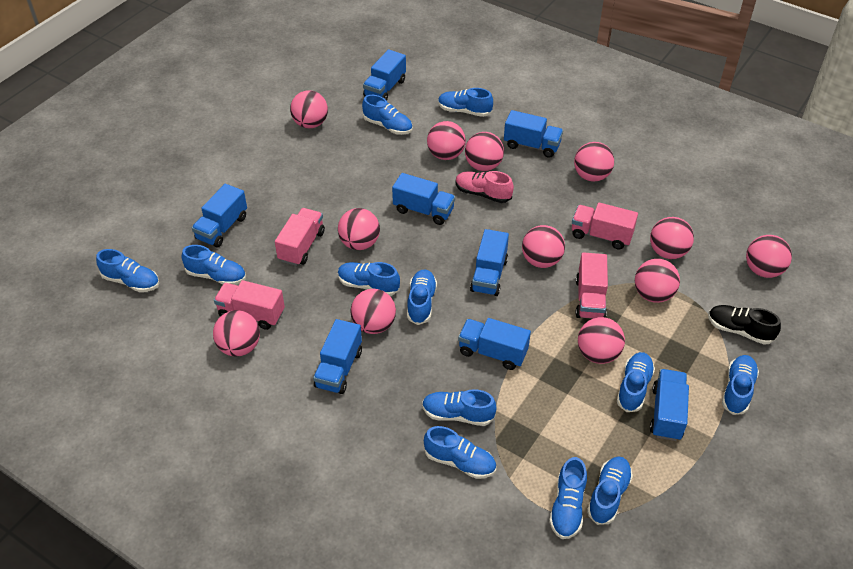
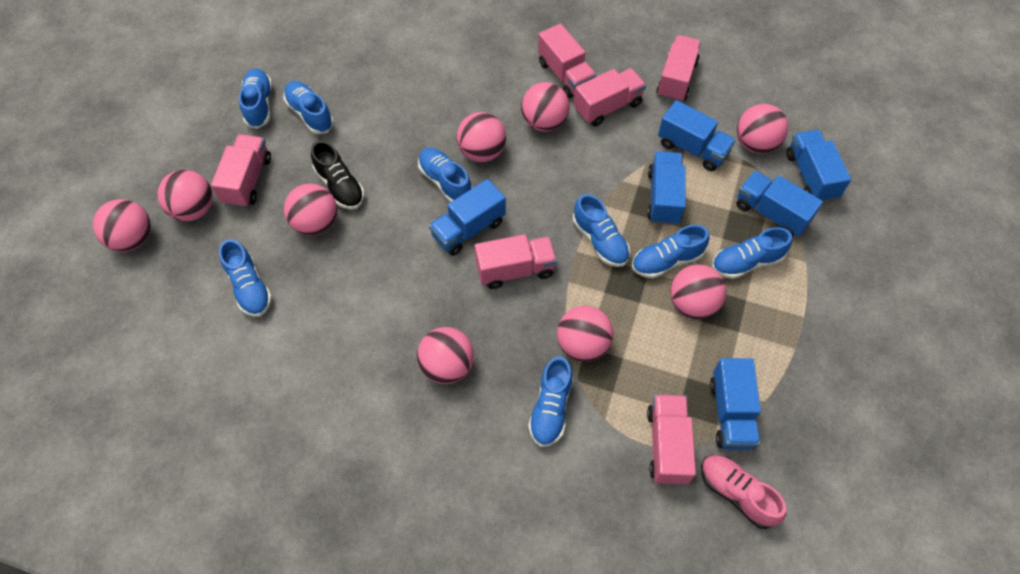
blue shoe: [96,249,159,292] [181,245,246,285] [338,262,400,296] [362,95,413,135] [407,269,437,325] [422,389,496,426] [424,426,496,479] [438,88,493,117] [549,457,587,539] [587,457,633,525] [617,352,655,412] [722,355,759,415] = 12 -> [219,239,272,317] [239,68,272,129] [283,81,334,134] [418,148,472,202] [528,356,573,447] [573,194,630,267] [632,225,710,278] [712,227,792,279] = 8
blue truck: [192,184,247,248] [313,319,362,394] [363,49,406,101] [392,173,455,225] [458,318,531,370] [470,229,509,296] [504,110,563,158] [650,369,689,441] = 8 -> [429,179,506,256] [647,151,686,225] [658,100,736,171] [710,358,761,450] [736,170,823,237] [786,130,851,202] = 6
pink ball: [213,310,260,357] [290,90,328,128] [338,208,380,250] [351,289,396,334] [427,121,466,160] [465,132,504,171] [522,225,565,268] [574,142,614,182] [578,317,625,364] [635,259,680,303] [650,217,694,259] [746,235,792,278] = 12 -> [93,199,151,252] [157,170,213,221] [284,184,337,236] [417,327,474,384] [457,112,506,162] [521,82,570,132] [557,306,614,362] [670,264,726,319] [737,104,788,154] = 9
pink truck: [214,280,285,330] [275,208,325,266] [572,203,638,249] [575,252,608,319] = 4 -> [211,134,271,208] [475,234,557,289] [538,24,596,98] [574,68,646,126] [647,395,696,485] [656,35,701,101] = 6

